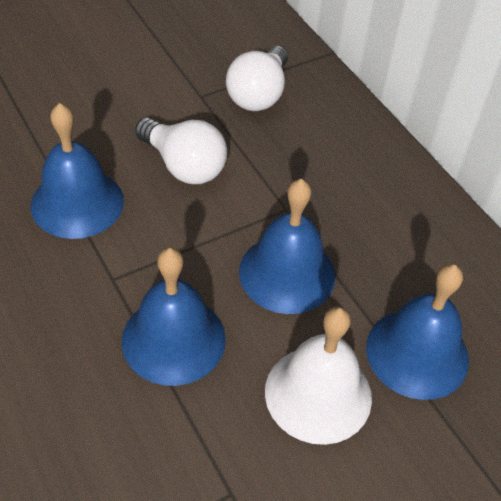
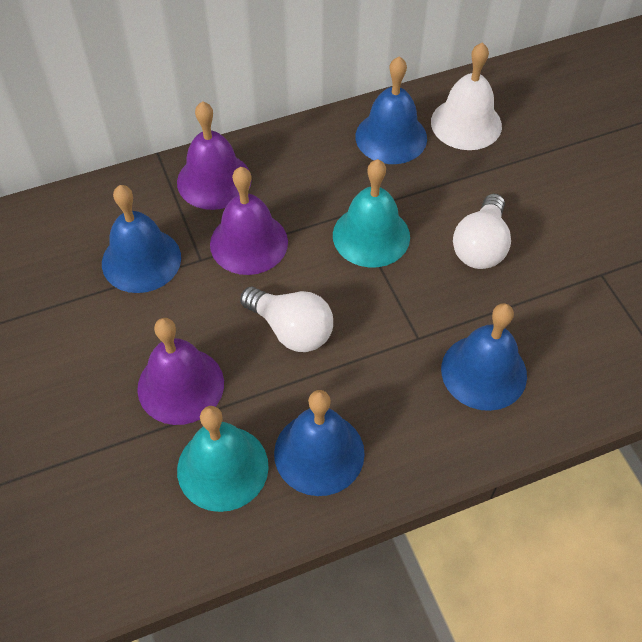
purple bell: none = 0 -> [137,318,224,425] [177,101,252,210] [210,167,288,275] = 3
turquoise bell: none = 0 -> [177,406,269,512] [333,159,410,268] = 2

